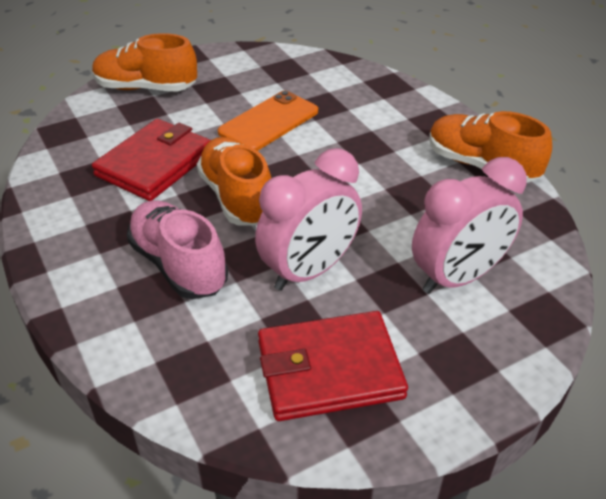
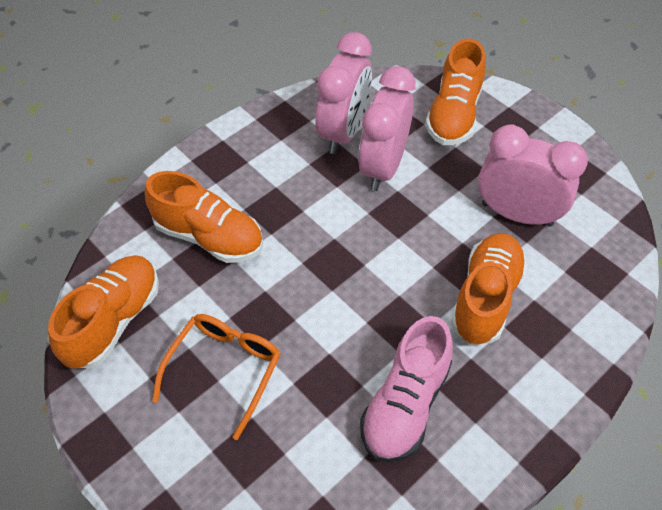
orange glasses: none = 0 -> [152,314,281,440] = 1
orange phone: [218,91,318,151] = 1 -> none = 0
orange shoe: [92,33,197,92] [197,137,271,226] [429,111,552,183] = 3 -> [48,255,159,369] [144,171,263,263] [425,39,486,145] [451,233,527,345] = 4
pink clock: [255,148,362,291] [412,157,527,294] = 2 -> [315,32,372,154] [358,66,415,191] [478,125,588,227] = 3
red wallet: [92,119,211,201] [258,311,408,421] = 2 -> none = 0

